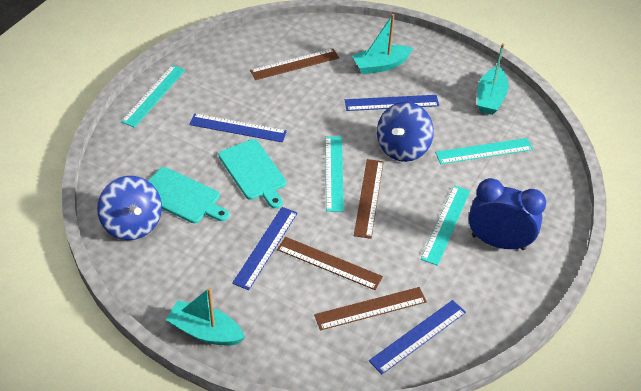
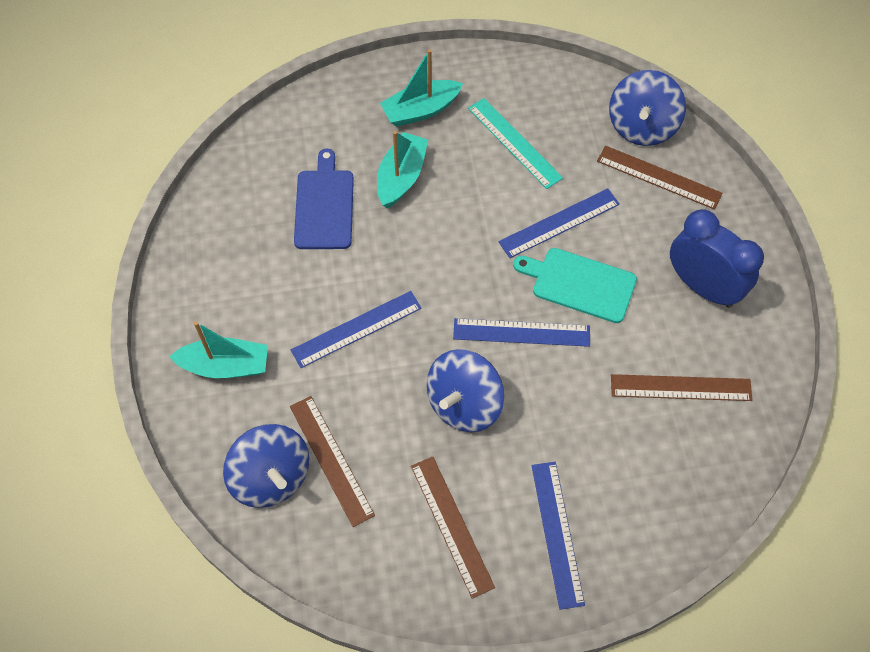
blue cutting board: none = 0 -> [294,149,354,249] = 1
blue spinning top: [97,176,162,240] [377,102,434,162] = 2 -> [223,424,309,508] [427,349,504,432] [609,70,686,146] = 3
turquoise cutting board: [148,167,229,223] [218,139,286,209] = 2 -> [513,248,637,323] = 1
turquoise ruler: [121,65,185,128] [325,136,344,212] [421,185,470,266] [435,138,533,164] = 4 -> [468,98,563,189] = 1

